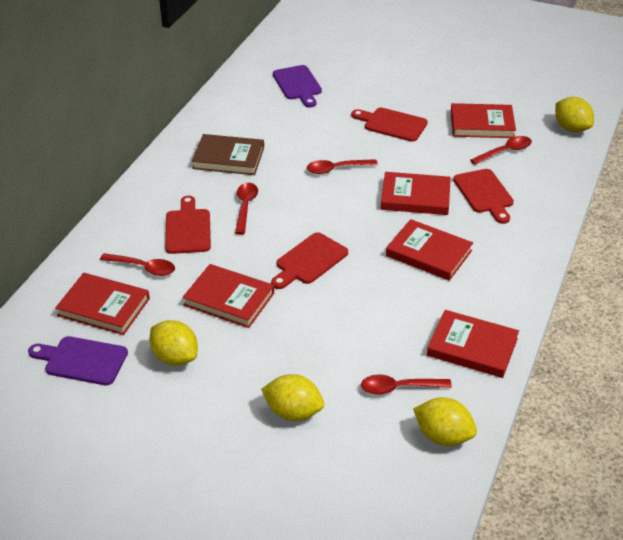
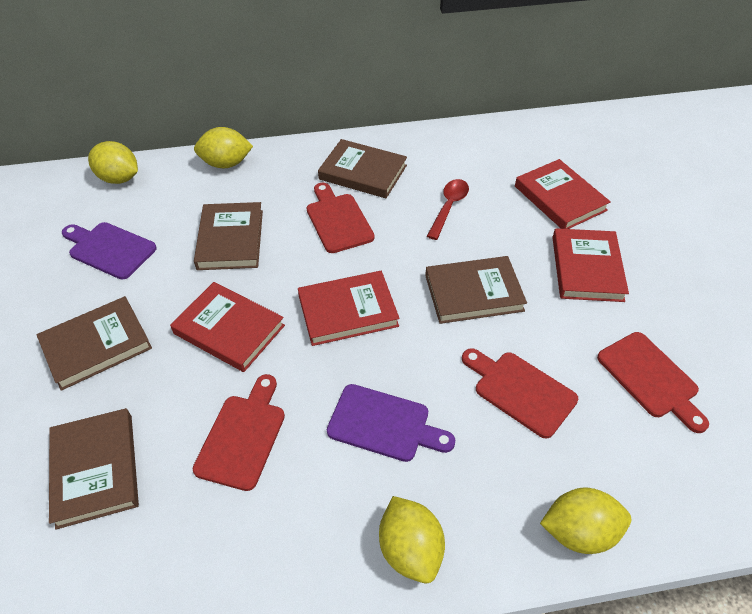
brown book: [192,134,264,175] = 1 -> [36,296,152,391] [49,408,139,529] [194,202,263,270] [318,139,407,198] [425,256,527,324] = 5
red book: [55,273,150,335] [183,264,274,328] [381,172,451,215] [386,219,473,281] [427,310,519,378] [451,103,516,138] = 6 -> [170,282,285,372] [298,271,400,346] [515,159,611,229] [552,228,629,302] = 4
red spoon: [100,253,175,276] [235,183,258,235] [307,159,378,174] [361,375,452,395] [470,136,532,165] = 5 -> [427,179,469,240] = 1

